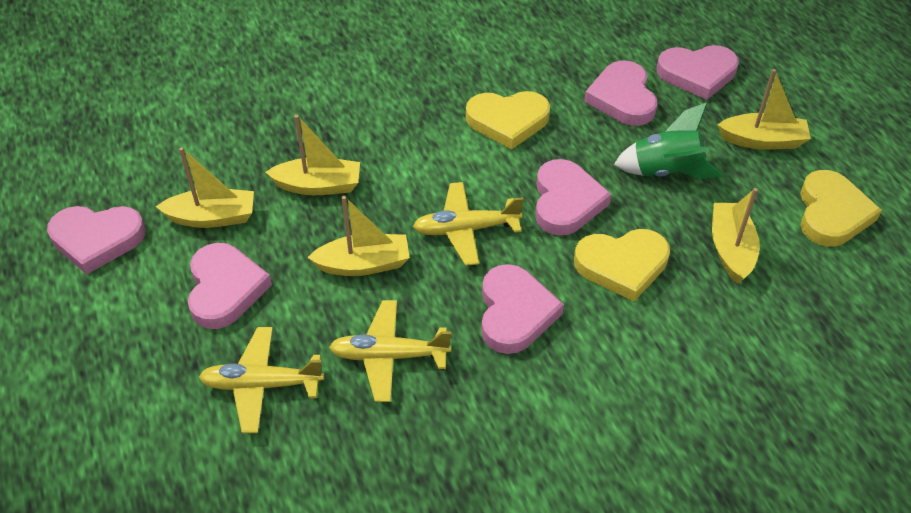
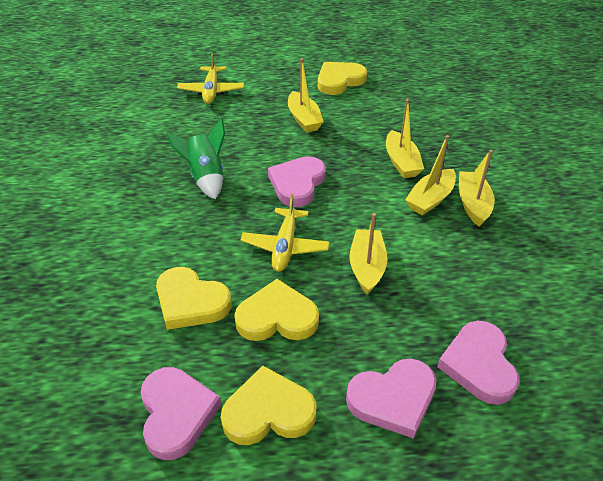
pink heart: [47,206,145,275] [188,243,272,329] [481,264,564,354] [535,159,612,236] [584,60,657,126] [657,45,739,100] = 6 -> [140,367,222,460] [268,156,326,207] [346,358,436,439] [437,321,519,405] = 4
yellow heart: [466,91,550,150] [574,229,670,301] [800,170,882,247] = 3 -> [156,267,232,330] [221,366,316,445] [234,279,319,341] [318,62,367,95] = 4
yellow plane: [199,327,324,433] [329,300,451,402] [413,182,523,266] = 3 -> [177,53,244,104] [240,194,330,272] = 2

